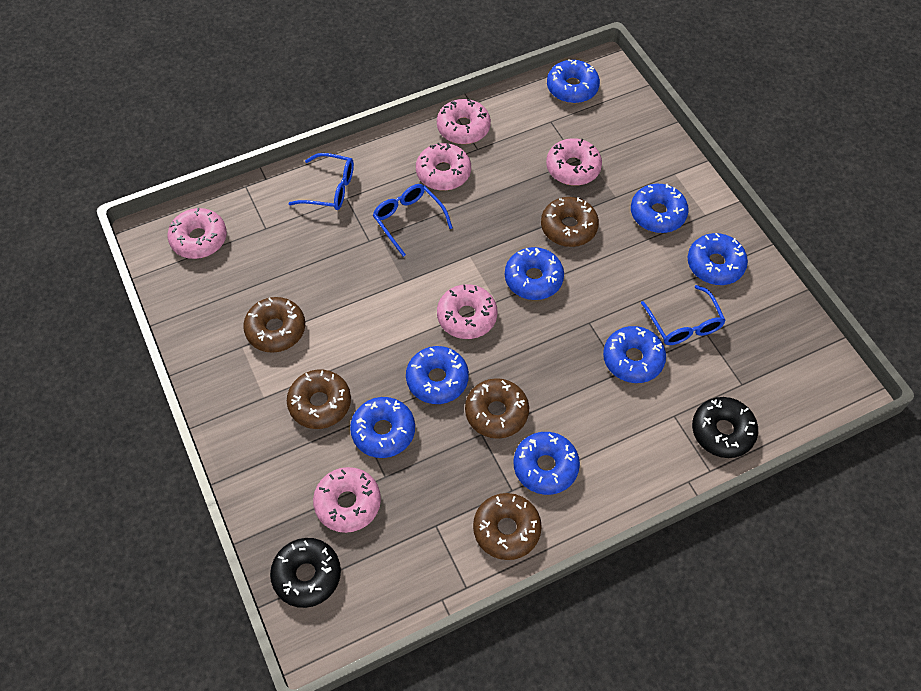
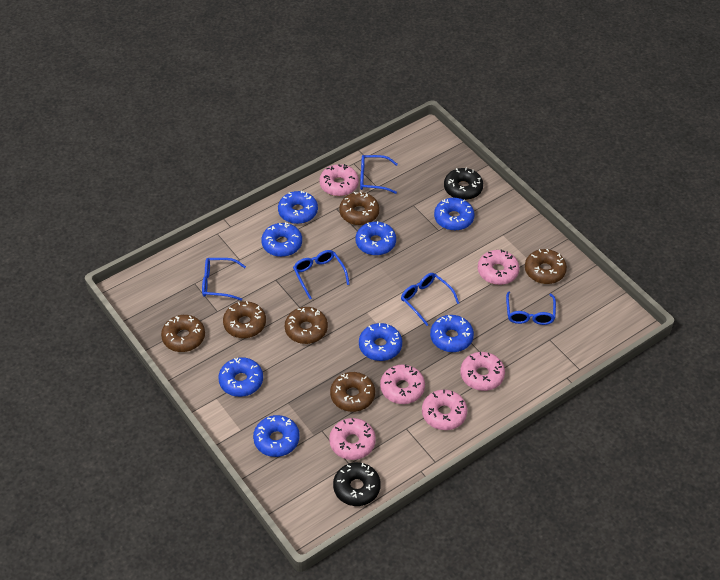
blue glasses: [288,153,354,210] [373,184,453,257] [641,285,726,345] = 3 -> [202,258,246,301] [293,250,350,299] [360,155,398,194] [401,273,459,326] [506,291,556,325] = 5
brown donut: [243,297,305,353] [287,370,351,429] [465,378,529,439] [473,493,542,560] [541,197,599,247] = 5 -> [161,315,205,352] [223,301,266,338] [285,307,328,344] [330,372,375,412] [339,192,380,225] [525,249,567,284] = 6

